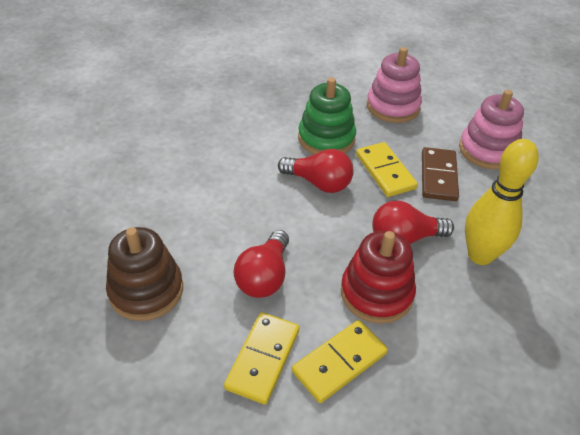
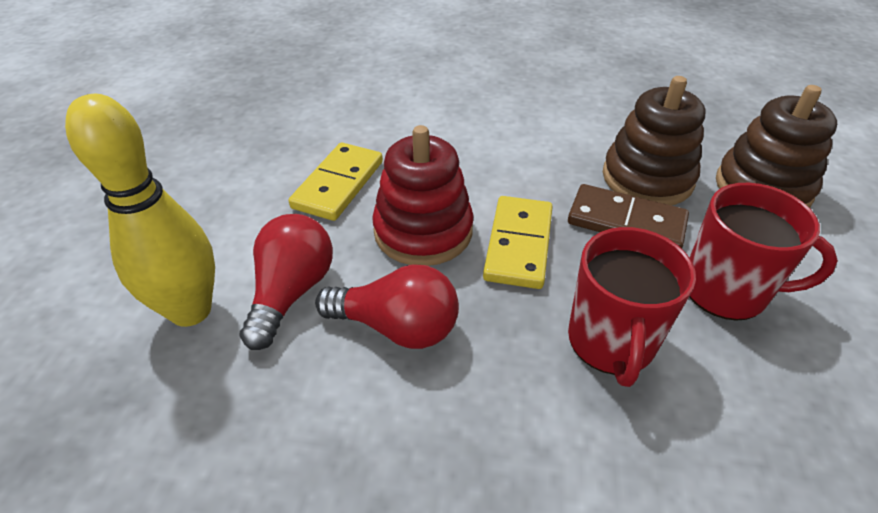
brown stacking toy: [106,227,183,321] = 1 -> [603,76,706,206] [716,85,837,208] = 2
green stacking toy: [298,77,356,154] = 1 -> none = 0
pink stacking toy: [367,47,422,123] [459,90,524,169] = 2 -> none = 0
red light bulb: [234,230,289,298] [278,149,353,193] [372,201,454,244] = 3 -> [240,214,333,350] [315,264,459,349] = 2
red mug: none = 0 -> [568,227,696,387] [689,183,838,321] = 2
yellow domino: [224,312,299,405] [292,320,388,403] [356,142,418,197] = 3 -> [289,143,383,221] [483,196,553,289] = 2

